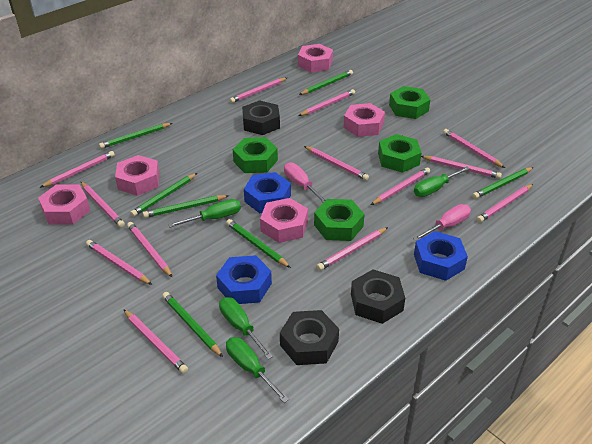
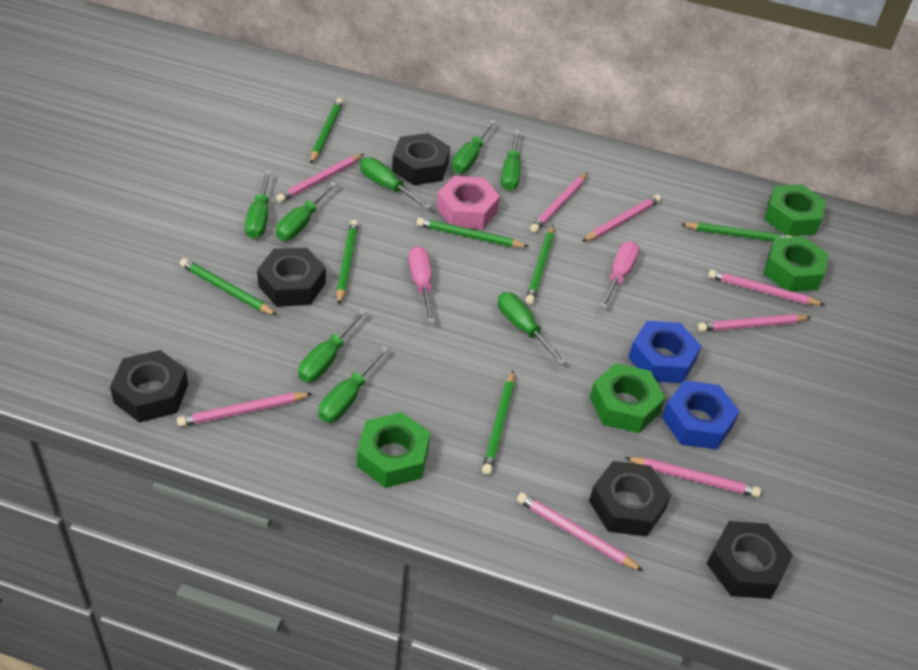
black nut: [242,100,280,135] [280,310,339,365] [351,269,405,324] = 3 -> [110,350,188,422] [257,248,326,307] [392,133,450,185] [589,461,671,537] [707,521,793,599] = 5
blue nut: [216,255,272,304] [244,172,291,213] [414,231,468,281] = 3 -> [628,321,701,383] [662,381,740,449] = 2
green screwdriver: [168,199,241,228] [219,297,273,359] [226,337,289,403] [414,166,470,197] = 4 -> [245,171,272,239] [276,182,337,240] [298,309,366,382] [318,346,389,423] [360,157,431,209] [452,120,496,173] [498,292,566,365] [501,130,521,191] = 8
pink nut: [38,185,90,225] [115,155,160,196] [260,198,308,243] [298,44,333,72] [343,103,385,137] = 5 -> [437,176,500,229] = 1
pink pencil: [40,151,115,188] [81,182,125,228] [86,240,152,285] [123,309,188,374] [127,222,173,278] [230,78,287,103] [299,89,355,116] [304,146,369,181] [317,227,388,271] [371,167,430,205] [421,156,502,179] [443,129,505,168] [477,184,533,223] = 13 -> [177,393,313,427] [276,154,364,203] [517,492,643,571] [530,173,588,233] [582,195,661,242] [624,457,761,497] [698,314,811,332] [708,270,825,305] = 8

